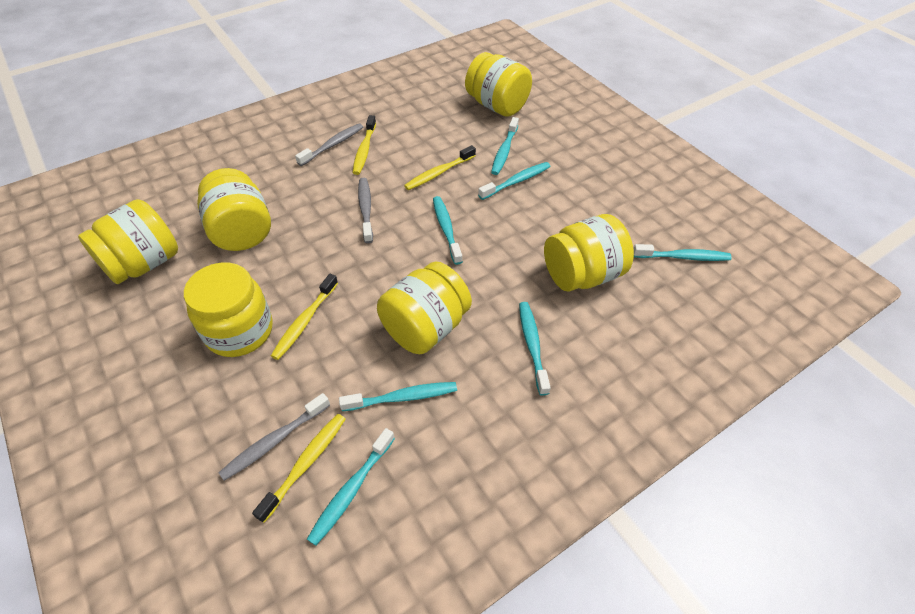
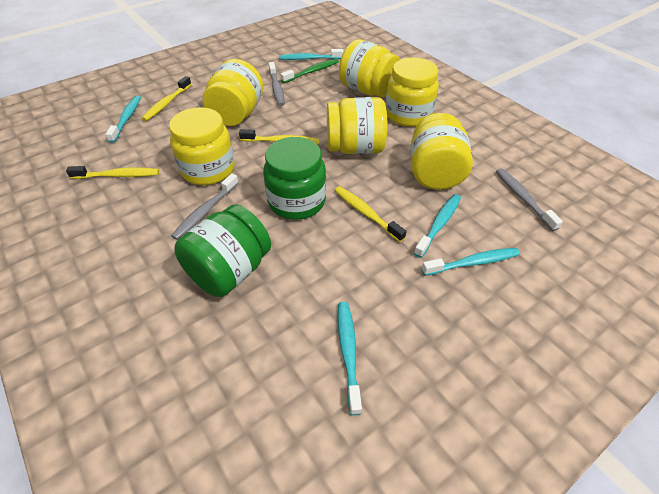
green jar: none = 0 -> [174,205,271,297] [263,137,326,220] = 2
green toothbrush: none = 0 -> [281,59,339,83] = 1
turquoise toothbrush: [307,428,395,546] [339,382,457,411] [433,196,463,265] [478,162,551,200] [491,117,519,175] [519,302,551,396] [634,244,732,261] = 7 -> [105,96,141,143] [279,49,343,60] [338,302,362,415] [414,194,461,258] [422,248,520,276] = 5

